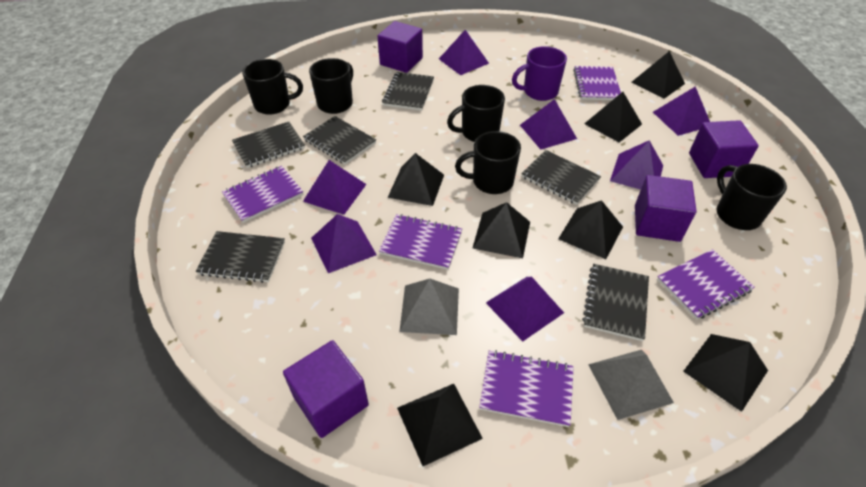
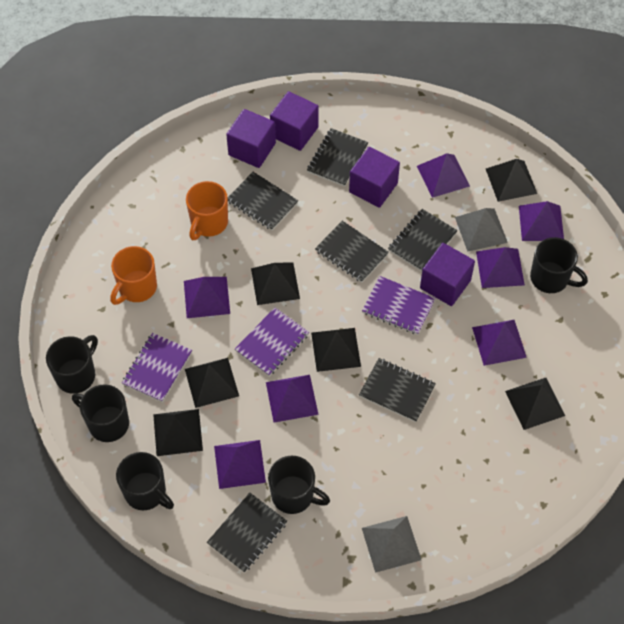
black pyramid: [388,153,444,206] [397,384,483,466] [473,202,530,258] [558,200,623,259] [584,92,642,142] [631,51,685,99] [683,334,768,412] = 7 -> [153,409,203,456] [185,358,239,408] [251,262,300,305] [311,328,361,372] [486,159,537,202] [505,378,565,430] = 6
orange mug: none = 0 -> [110,246,157,305] [186,181,228,240] = 2
purple mug: [512,46,567,101] = 1 -> none = 0
purple notebook: [222,166,304,223] [379,214,462,270] [479,350,574,427] [574,66,621,100] [657,249,755,320] = 5 -> [122,333,192,402] [235,307,309,376] [362,276,436,335] = 3

